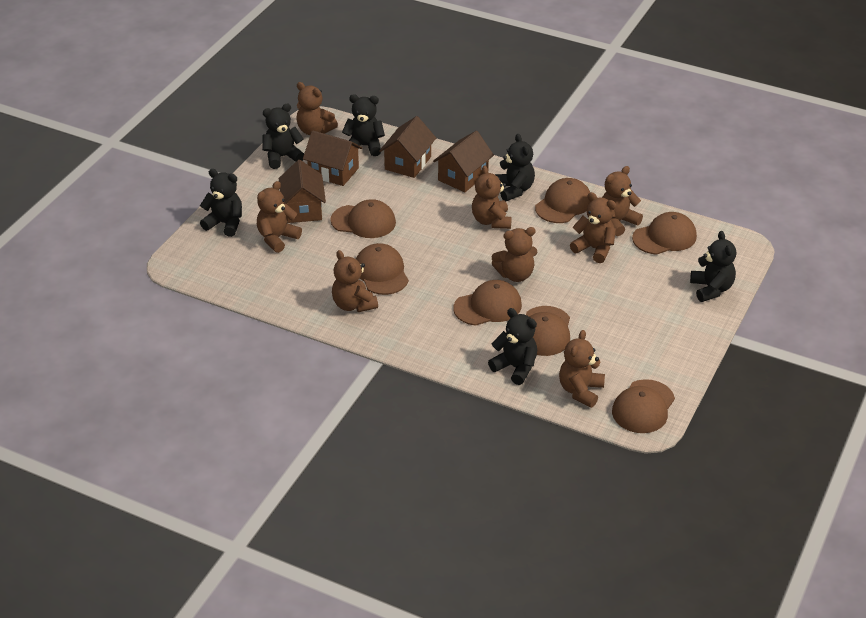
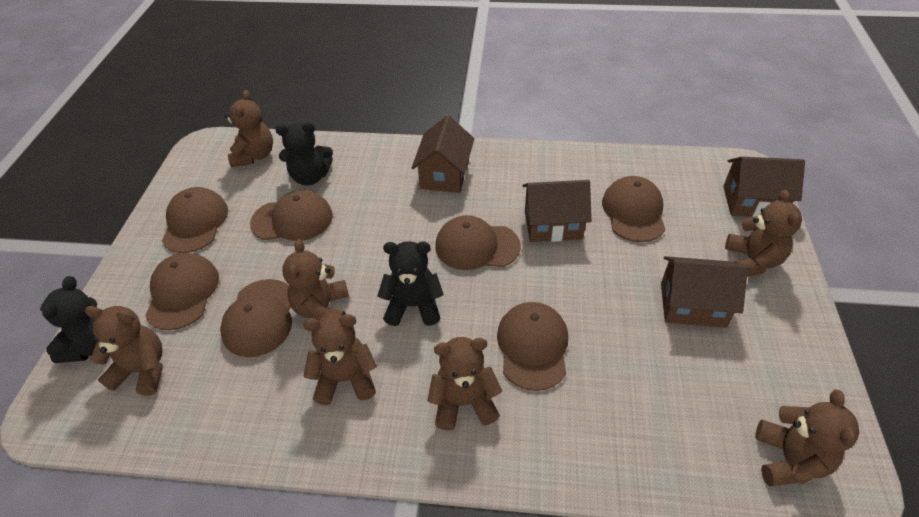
black teddy bear: [200,169,242,237] [262,103,304,169] [342,94,385,156] [488,308,537,385] [495,134,535,201] [690,231,736,302] = 6 -> [40,276,103,363] [275,122,333,186] [377,241,444,326] = 3
brown teddy bear: [257,181,302,253] [296,82,338,135] [332,250,378,312] [472,165,512,229] [492,227,537,282] [559,330,605,408] [570,192,616,263] [602,166,643,236] = 8 -> [85,306,163,396] [225,90,273,167] [282,239,349,320] [303,314,377,405] [427,337,502,431] [725,190,802,277] [755,389,859,486] = 7

